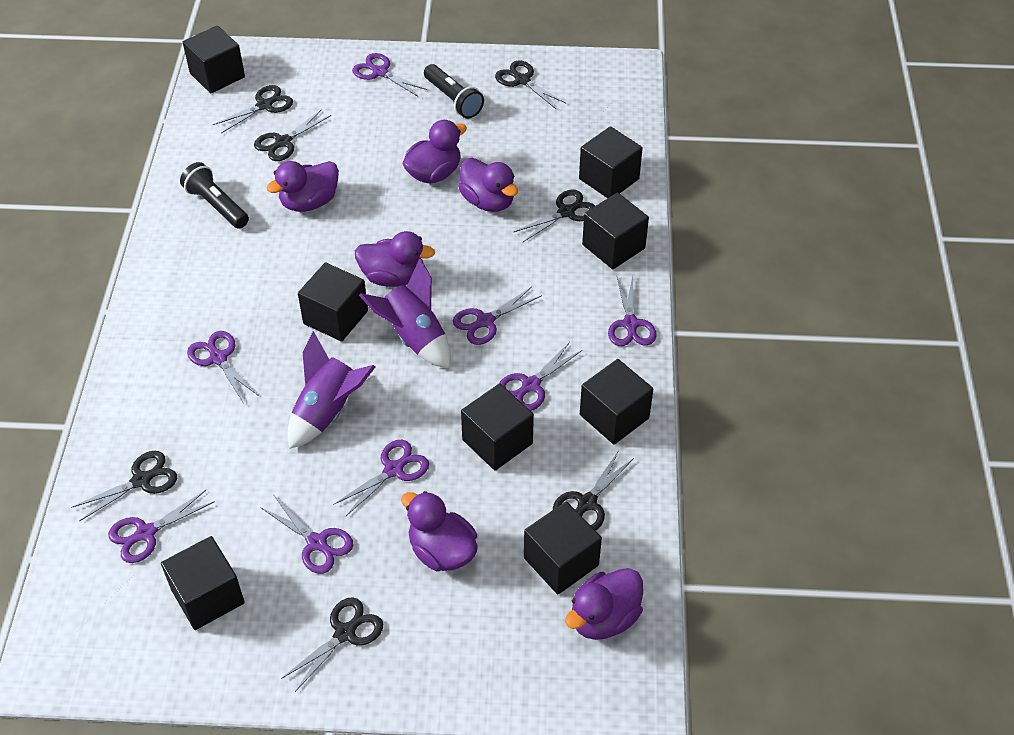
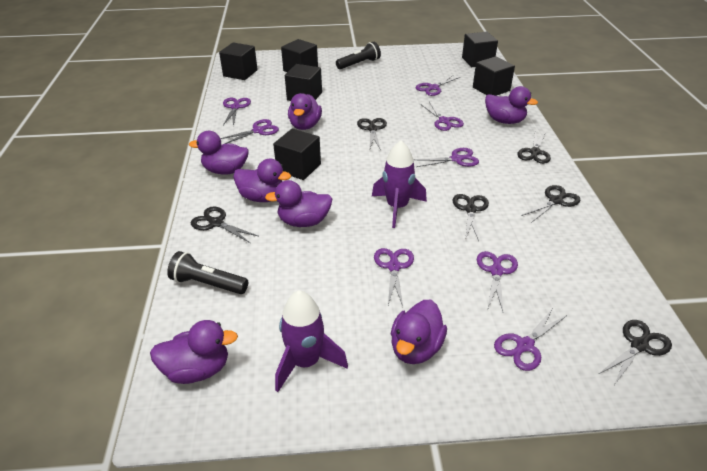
black cube: [161,536,245,630] [183,25,245,93] [298,262,368,342] [461,384,534,471] [524,501,602,594] [579,126,643,198] [580,359,653,445] [582,193,649,269] = 8 -> [219,43,258,80] [273,129,321,180] [281,39,318,72] [285,64,322,101] [462,32,498,67] [473,56,515,96] = 6
black scissors: [71,451,177,521] [213,85,293,133] [254,110,331,161] [281,597,383,692] [495,60,567,109] [514,190,595,242] [553,450,634,531] = 7 -> [191,207,258,243] [357,118,387,150] [453,194,489,241] [517,130,551,164] [521,185,581,223] [599,320,672,385] = 6
purple duck: [266,161,339,212] [355,231,435,287] [401,491,478,572] [402,120,467,184] [459,158,518,212] [565,568,643,640] = 6 -> [150,320,238,384] [189,131,249,175] [233,159,291,202] [265,180,332,227] [288,93,322,130] [391,300,447,364] [485,86,538,124] = 7

